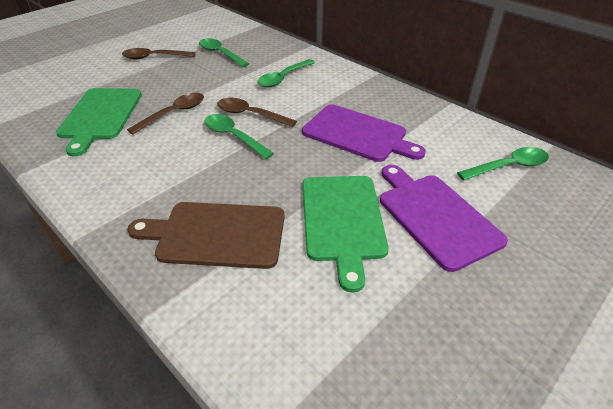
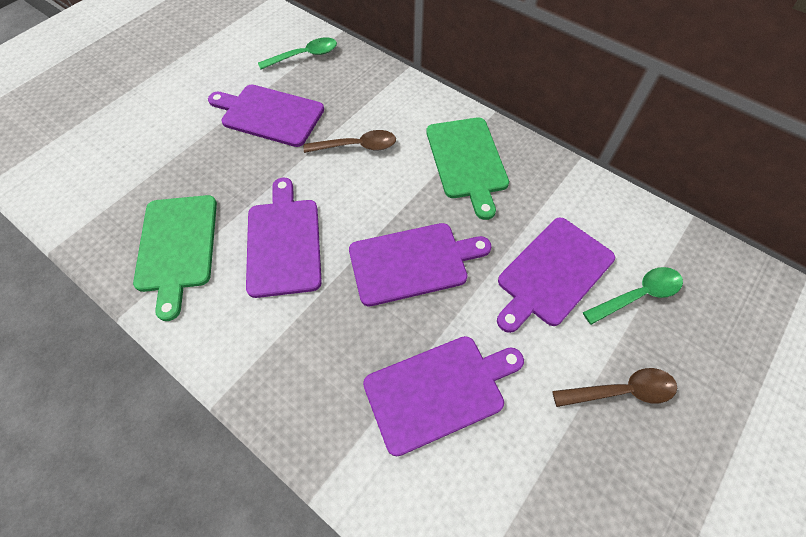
brown cutting board: [127,202,285,269] = 1 -> none = 0
brown spoon: [122,48,196,59] [127,93,204,135] [217,98,297,127] = 3 -> [304,130,396,153] [552,368,677,407] = 2
green spoon: [199,38,249,67] [204,114,274,159] [258,59,315,87] [457,147,549,181] = 4 -> [258,37,337,70] [583,267,683,325] = 2
purple cutting board: [302,104,426,162] [380,165,508,272] = 2 -> [208,84,324,147] [246,178,322,298] [349,223,492,306] [363,336,524,456] [497,218,615,333] = 5

